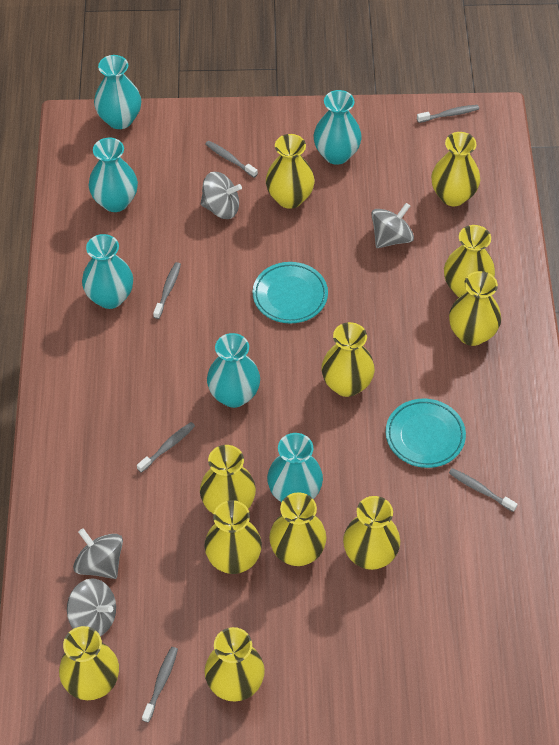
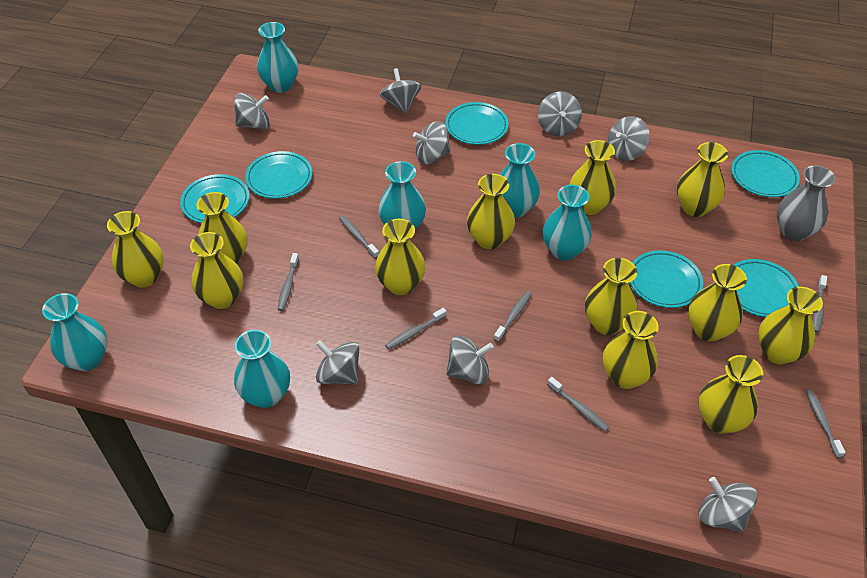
grey spinning top: [67,579,116,636] [73,528,123,579] [201,172,242,219] [371,203,414,248] = 4 -> [234,93,269,130] [316,340,359,385] [380,68,421,114] [413,121,450,164] [446,336,494,384] [538,92,582,136] [608,116,650,161] [699,477,757,532] = 8
grey toothbrush: [137,422,195,473] [142,647,178,723] [153,262,181,319] [205,141,258,178] [417,105,479,123] [449,468,518,512] = 6 -> [278,253,299,311] [339,216,379,258] [385,308,447,350] [494,291,532,342] [547,377,609,431] [806,389,846,458] [813,275,827,333] = 7
grey vase: none = 0 -> [777,165,835,241] = 1
turquoise plate: [253,262,328,323] [386,398,466,468] = 2 -> [180,174,249,223] [245,151,312,199] [445,102,509,145] [630,250,703,308] [731,150,800,197] [734,259,799,317] = 6
yellow vase: [59,626,119,700] [200,445,256,514] [205,500,262,574] [205,627,265,701] [266,134,315,209] [269,492,326,566] [321,322,375,397] [343,496,400,570] [431,132,480,206] [444,225,495,297] [449,271,501,346] = 11 -> [107,211,164,288] [190,232,243,309] [197,192,248,264] [375,219,426,295] [467,174,515,249] [569,140,616,215] [585,258,638,335] [603,311,659,389] [677,142,728,217] [688,264,747,341] [699,355,763,434] [758,287,823,364] = 12

